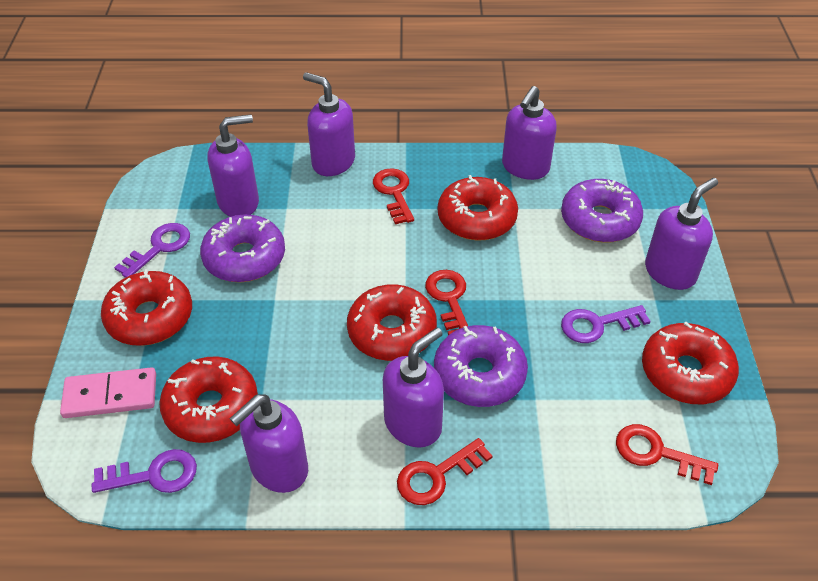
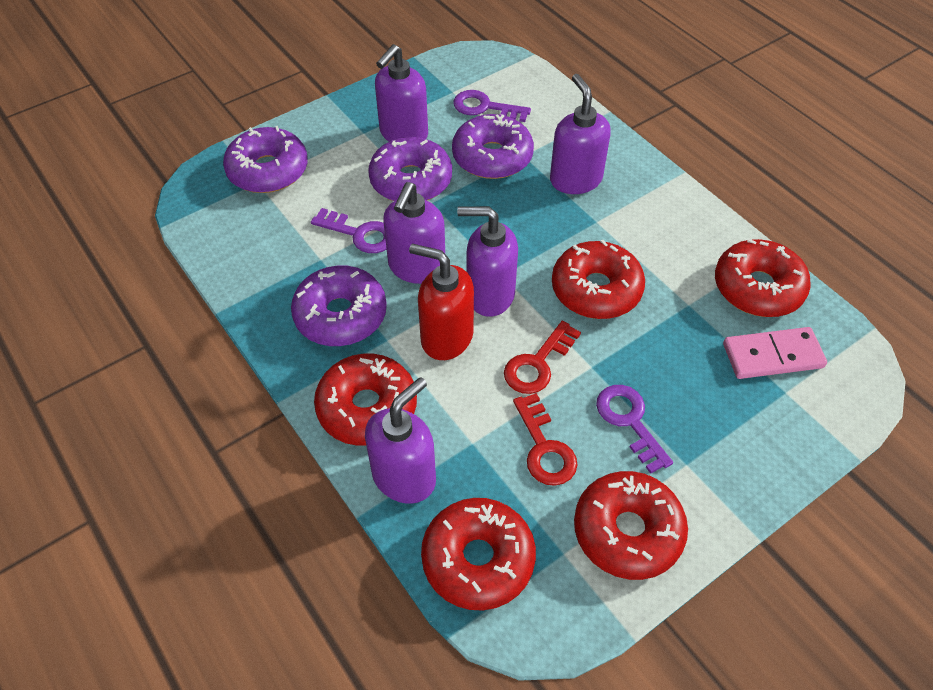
purple donut: [200,214,285,282] [434,325,528,407] [561,179,643,243] = 3 -> [223,126,308,193] [291,265,387,346] [368,137,452,201] [452,114,534,179] = 4
purple soap dispenser: [207,114,259,217] [229,394,308,493] [303,72,355,176] [383,327,444,448] [502,86,557,180] [645,178,718,290] = 6 -> [365,377,436,504] [375,44,428,142] [383,182,445,284] [457,206,518,317] [550,74,611,194] = 5
red key: [373,168,414,224] [397,438,493,505] [425,270,468,335] [616,424,718,485] = 4 -> [504,321,581,394] [513,393,577,486] = 2
red soap dispenser: none = 0 -> [409,244,474,360] = 1

